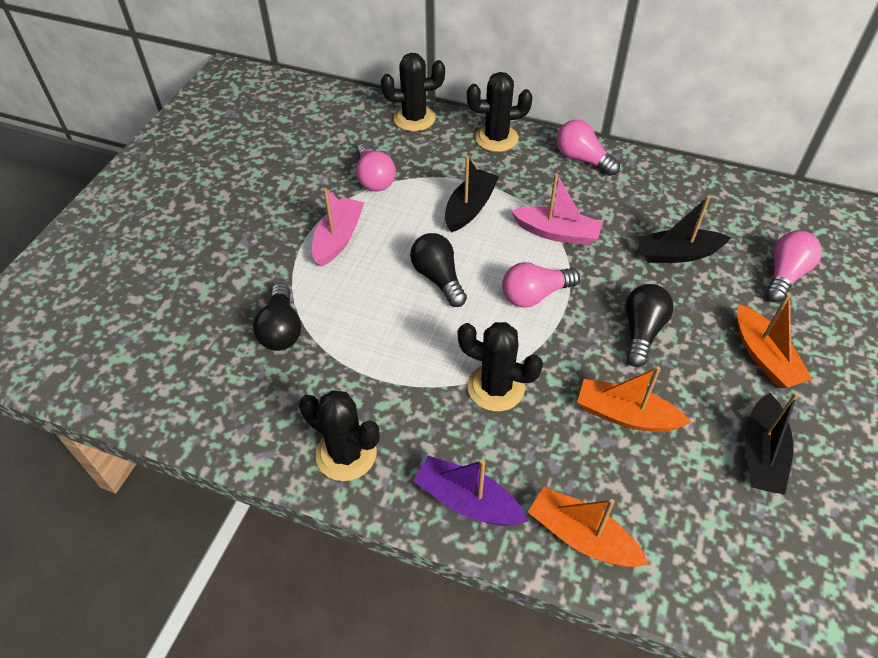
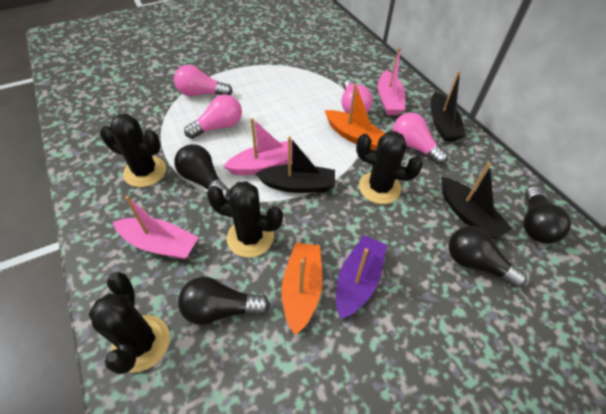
black light bulb: [253,283,301,351] [410,233,467,307] [625,284,674,367] = 3 -> [174,144,229,199] [178,277,270,325] [449,226,527,288] [523,186,571,244] = 4
orange boat: [528,487,649,567] [577,366,692,432] [737,293,812,388] = 3 -> [282,243,322,335] [325,84,385,150] = 2
pink boat: [312,188,365,267] [511,173,603,246] = 2 -> [113,196,199,259] [223,118,292,175] [378,47,405,115] = 3

